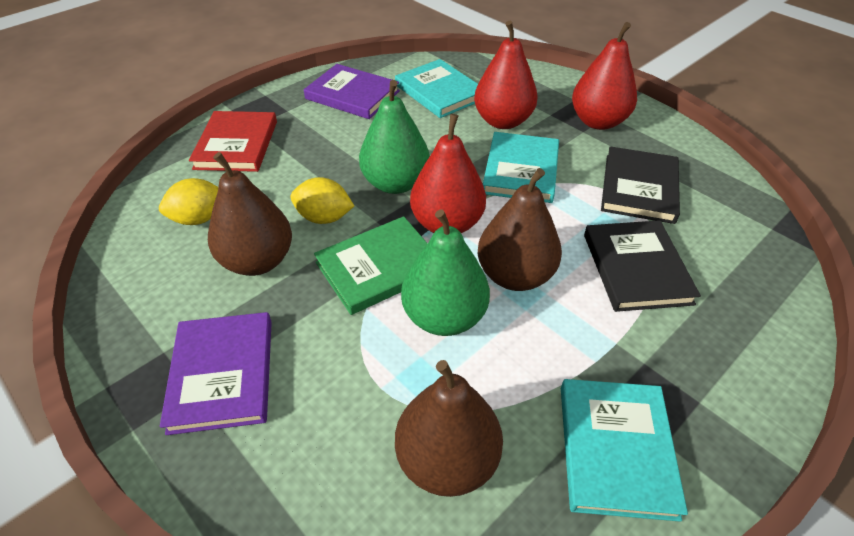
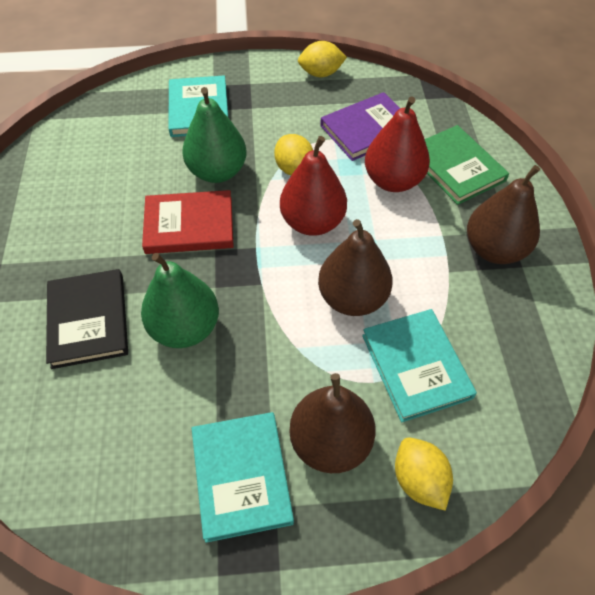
black book: [584,220,701,312] [601,146,680,224] = 2 -> [46,269,128,369] = 1
purple book: [160,312,272,435] [304,64,400,119] = 2 -> [320,92,400,161] = 1
red pear: [410,114,486,233] [474,21,538,129] [572,22,637,130] = 3 -> [280,136,347,236] [365,97,430,192] = 2
yellow lemon: [159,178,218,225] [290,177,354,224] = 2 -> [274,134,313,175] [298,41,347,77] [395,437,453,511] = 3

